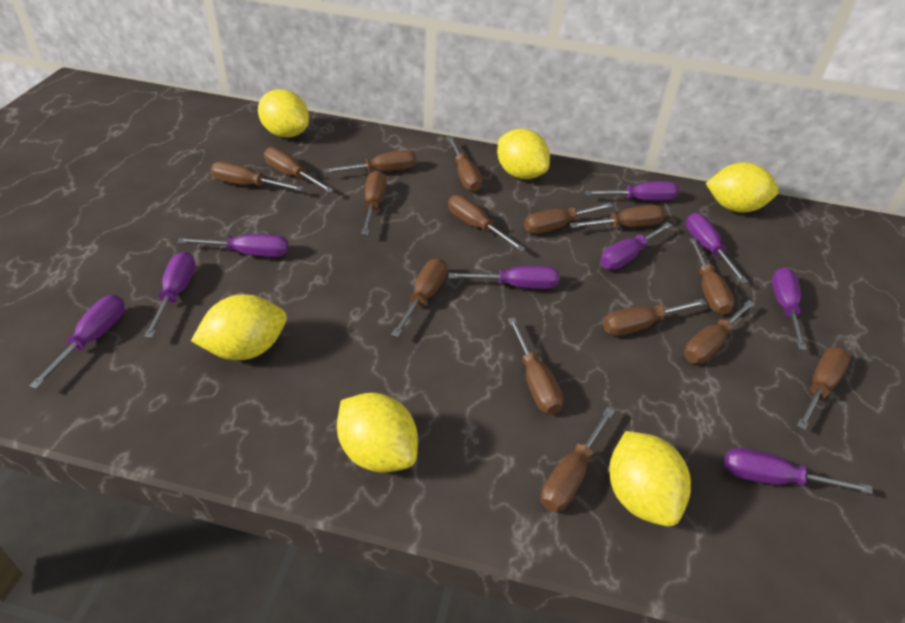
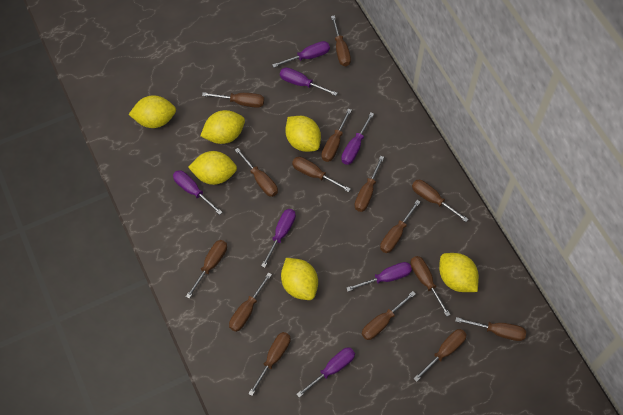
purple screwdriver: [29,295,125,389] [144,252,196,338] [177,234,288,257] [448,266,560,289] [585,181,679,201] [600,222,673,270] [686,213,748,283] [724,448,873,494] [772,268,807,350] = 9 -> [173,170,223,215] [261,209,296,268] [272,41,330,68] [280,67,337,96] [296,348,355,398] [341,112,374,165] [346,262,412,292] = 7

